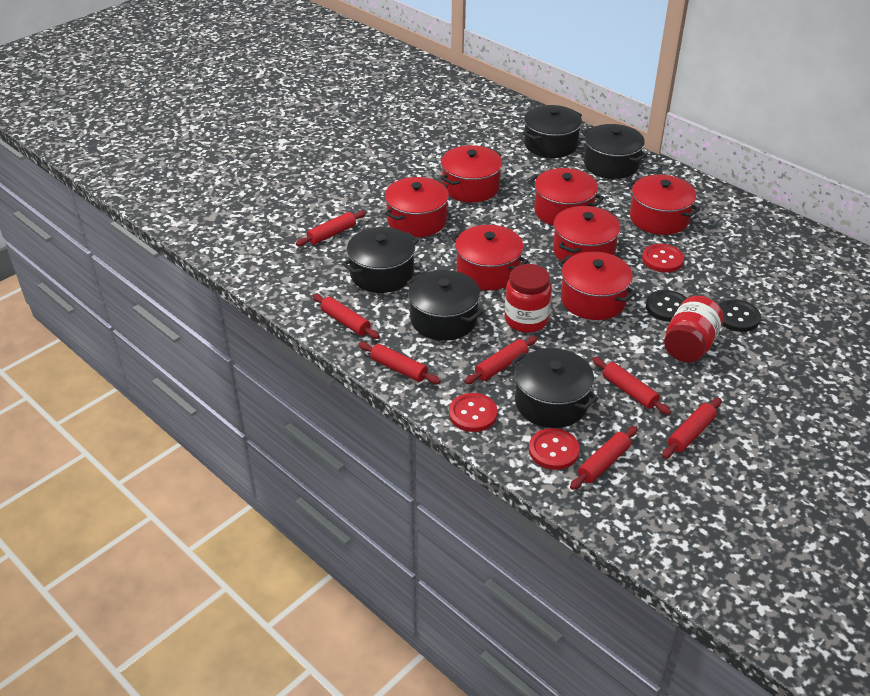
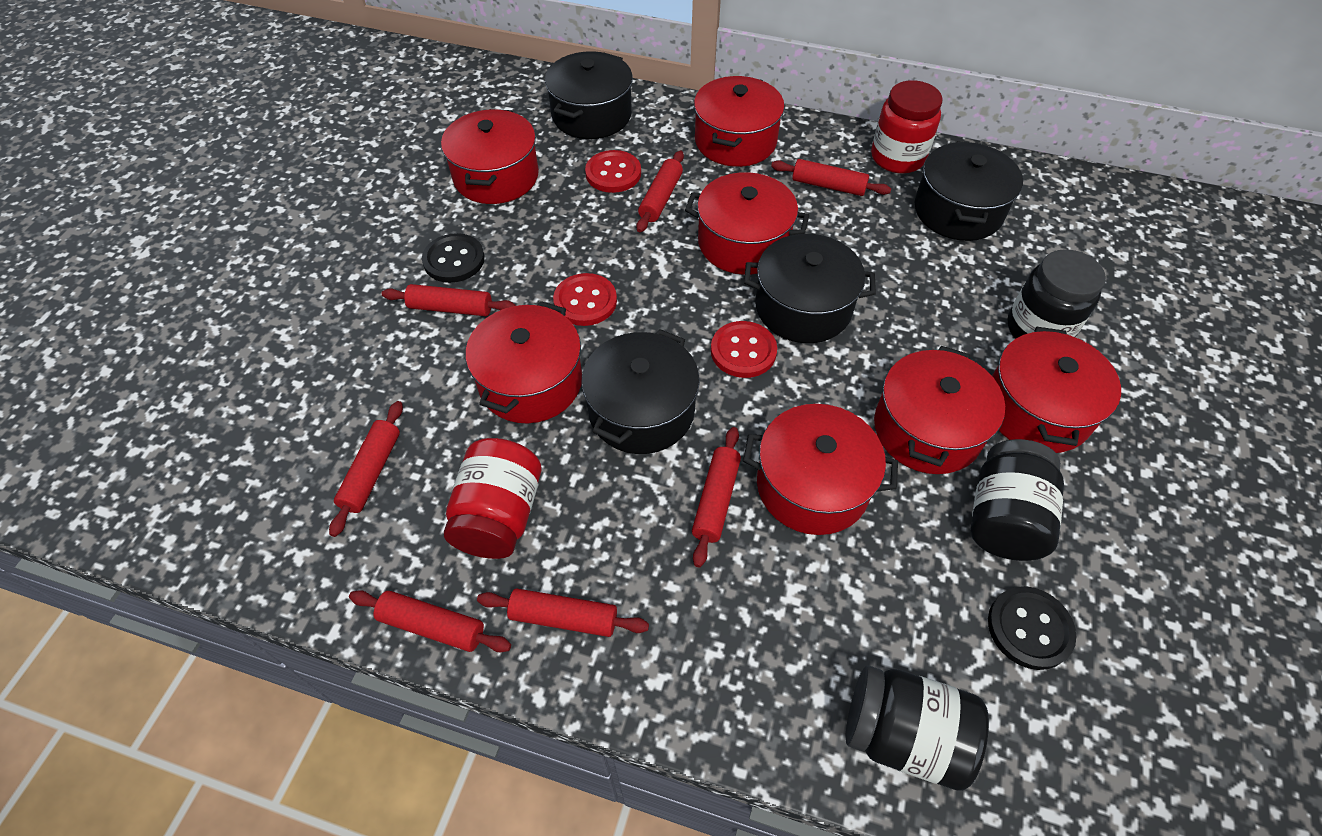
black jar: none = 0 -> [846,666,989,791] [970,439,1064,561] [1007,249,1106,339] = 3
black pot: [342,227,419,293] [407,270,483,341] [511,348,599,428] [523,105,582,158] [582,124,647,179] = 5 -> [545,51,633,139] [581,329,700,454] [744,234,876,343] [915,141,1023,241] = 4

